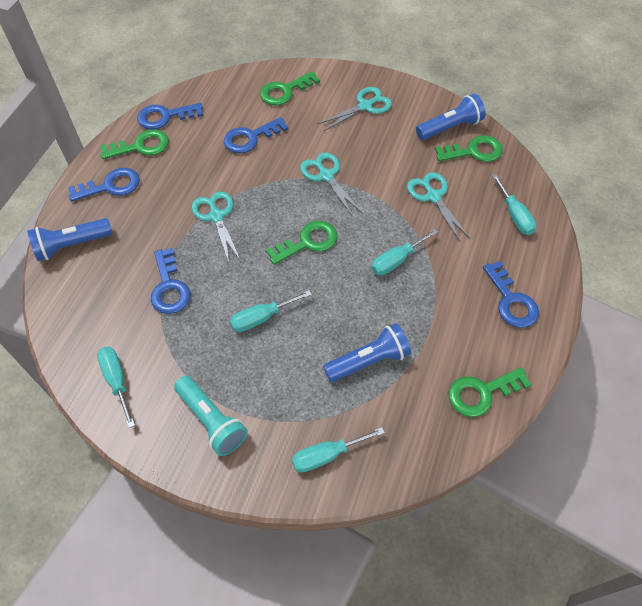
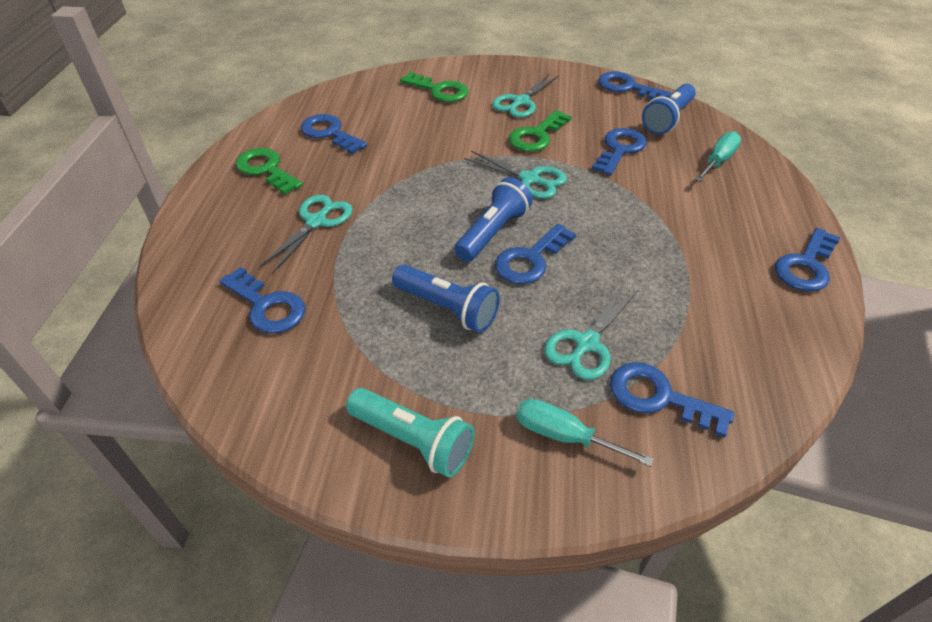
blue key: [68,168,140,202] [137,103,203,129] [151,248,191,314] [224,117,288,153] [483,261,539,328] = 5 -> [219,267,305,334] [301,114,368,154] [495,224,576,284] [592,128,647,175] [598,71,671,99] [610,362,734,438] [775,228,840,292] = 7
green key: [100,129,169,159] [260,71,320,105] [266,220,338,265] [435,135,503,162] [449,367,531,417] = 5 -> [236,148,303,195] [400,72,468,102] [509,110,572,152] = 3
turquoise screwdriver: [97,346,135,428] [230,290,312,332] [292,427,385,473] [371,229,438,275] [492,174,537,235] = 5 -> [517,399,654,467] [695,132,741,182] = 2

